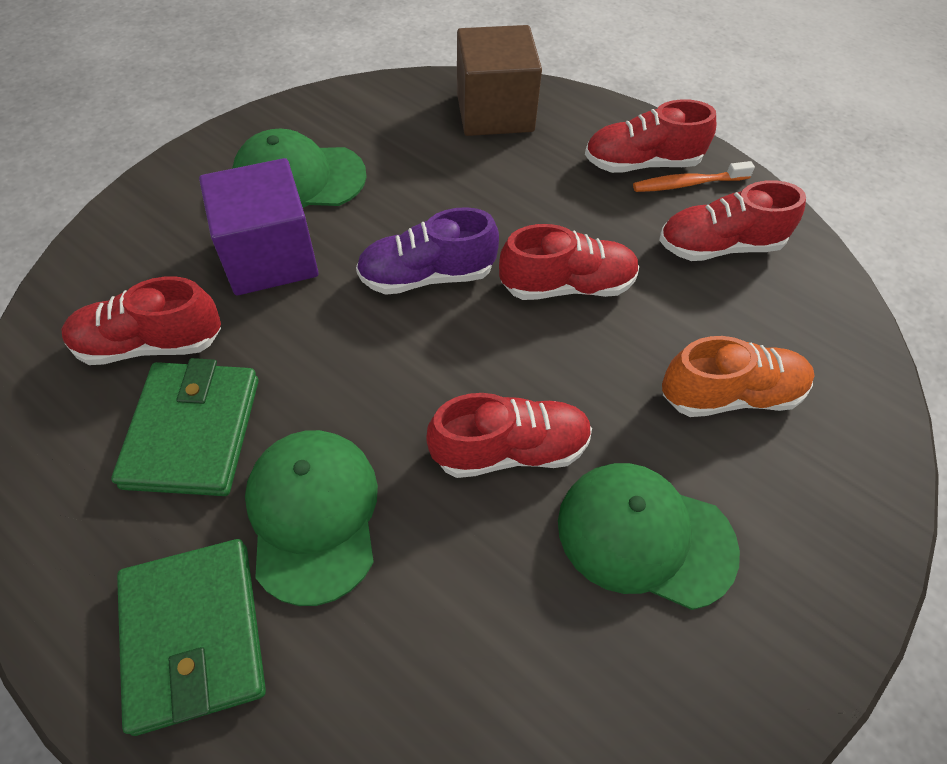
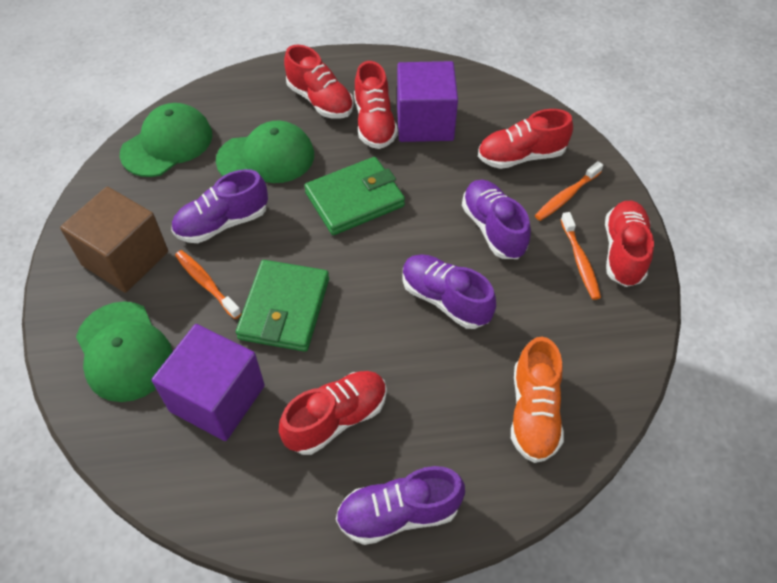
orange toothbrush: [633,161,755,192] = 1 -> [175,250,242,319] [535,161,603,221] [561,212,601,300] = 3
purple cube: [199,158,319,295] = 1 -> [152,324,265,441] [397,61,458,142] = 2
purple shoe: [356,207,499,295] = 1 -> [171,169,268,243] [336,466,465,545] [402,254,496,329] [462,180,531,259] = 4

